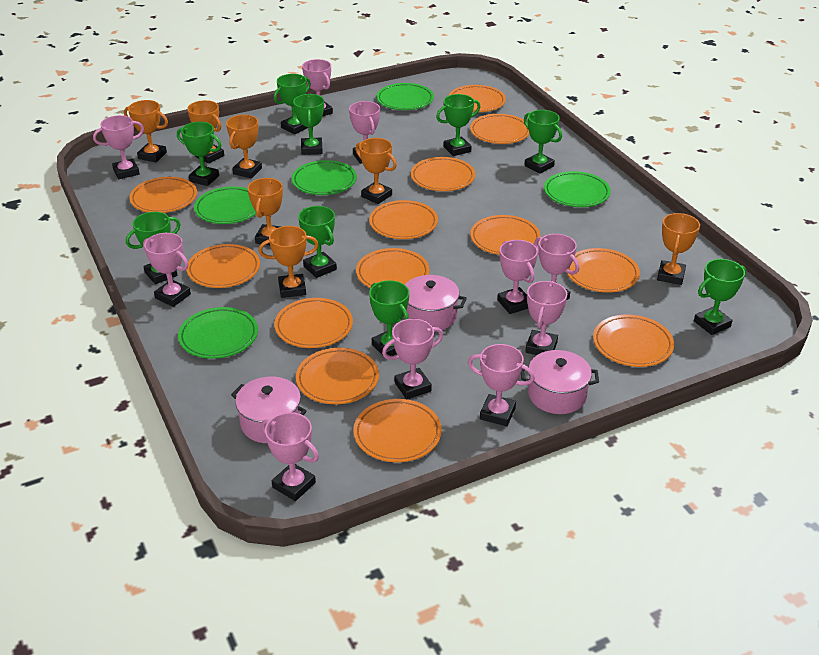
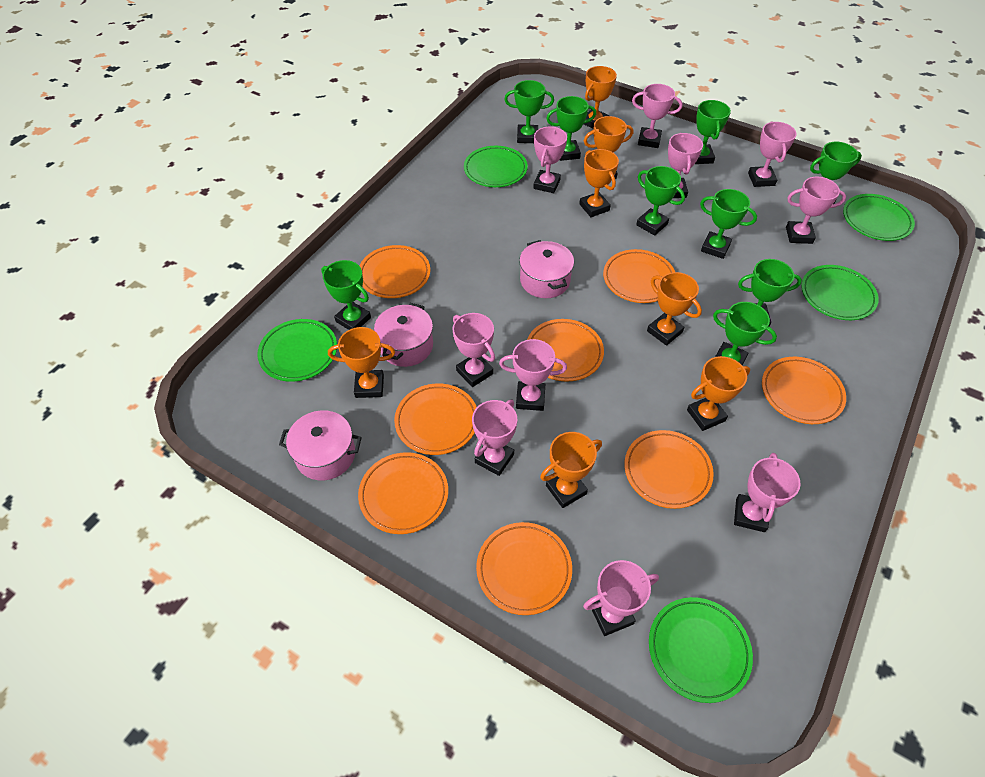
orange plate: [130,177,197,213] [186,244,260,288] [274,298,353,348] [296,348,379,404] [354,399,442,462] [356,248,429,288] [369,200,438,239] [411,157,475,191] [448,85,506,112] [470,114,529,144] [470,215,541,255] [567,248,640,293] [593,315,674,367] = 13 -> [358,452,448,534] [360,245,430,298] [394,383,477,455] [476,522,572,615] [527,319,604,382] [603,249,675,303] [624,430,714,509] [762,357,846,424] = 8

